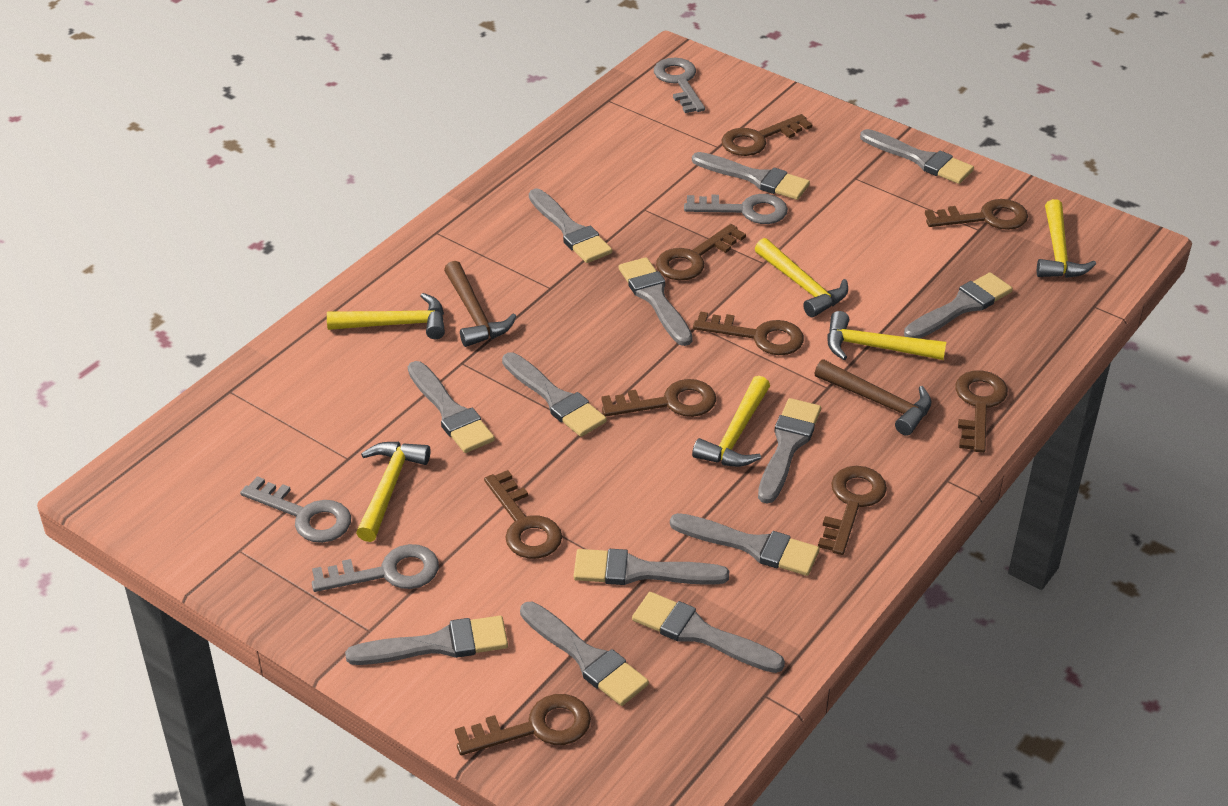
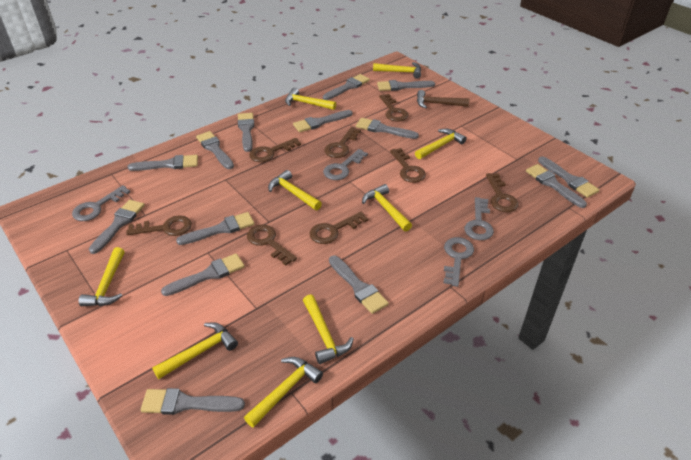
brown hammer: [444,261,516,347] [815,360,931,436] = 2 -> [417,90,470,109] = 1
brown key: [455,694,591,755] [484,470,562,559] [601,379,716,417] [656,224,746,281] [693,311,804,355] [721,114,812,156] [818,466,887,555] [925,199,1028,230] [955,370,1008,453] = 9 -> [126,215,192,236] [247,225,297,266] [249,138,301,162] [310,212,368,244] [324,127,361,158] [379,94,409,122] [390,148,426,183] [486,173,519,212] = 8
grey brush: [345,616,508,665] [408,361,495,453] [502,352,607,437] [520,602,649,706] [529,189,612,263] [574,549,729,585] [619,257,693,346] [632,592,785,673] [670,513,820,576] [692,152,810,200] [758,398,821,504] [860,129,974,184] [904,272,1013,339] = 13 -> [89,200,145,254] [128,155,198,171] [141,388,245,415] [161,253,245,296] [176,212,254,245] [196,131,234,169] [238,113,254,152] [293,110,353,132] [323,74,370,100] [329,255,389,314] [356,118,419,139] [377,80,435,91] [526,164,587,208] [538,156,599,198] = 14
yellow hammer: [327,293,445,339] [356,442,430,542] [692,376,770,467] [755,238,848,318] [827,311,946,360] [1037,199,1096,278] = 6 -> [79,247,125,306] [152,322,238,379] [244,357,323,428] [268,170,322,210] [285,88,336,110] [303,294,354,364] [362,184,412,231] [373,62,421,79] [415,129,467,159] = 9

